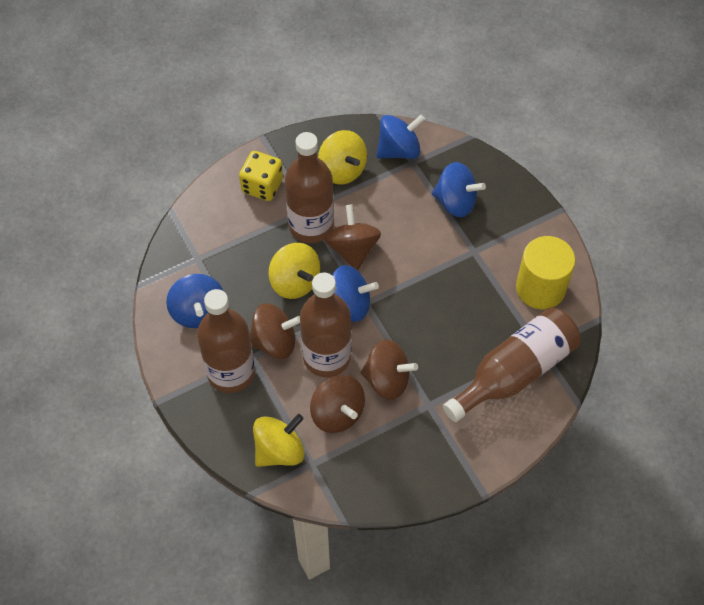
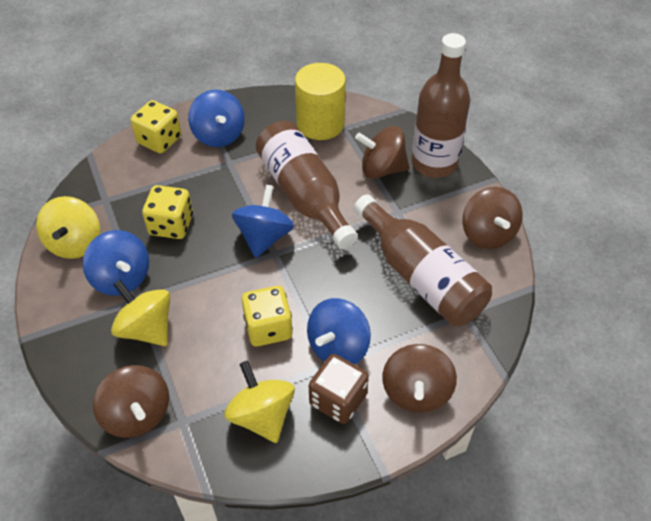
brown bottle: [197,289,255,393] [285,132,334,243] [300,273,351,377] [443,307,580,422] = 4 -> [256,121,358,249] [354,194,492,326] [411,33,470,178] = 3
brown dice: none = 0 -> [309,354,369,424] = 1
yellow dice: [239,151,283,201] = 1 -> [131,100,181,154] [142,185,193,239] [242,286,293,347] = 3

